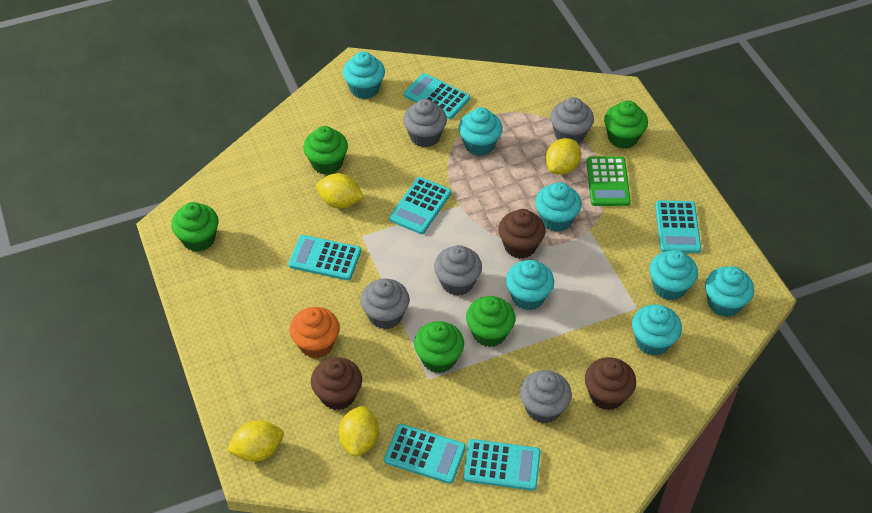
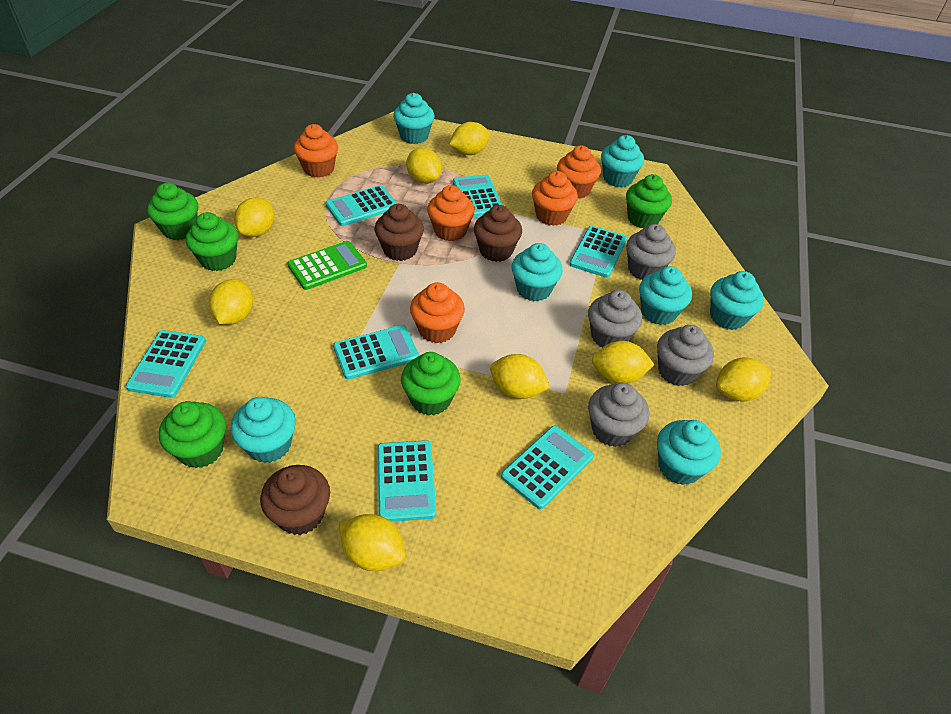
grey cupcake: [360,279,410,329] [403,99,447,147] [434,245,482,296] [520,370,572,423] [550,97,594,144] = 5 -> [588,290,642,347] [588,383,649,447] [626,224,676,280] [657,325,714,386] = 4
orange cupcake: [290,307,340,358] = 1 -> [294,124,338,178] [410,282,465,343] [427,185,475,241] [532,171,578,226] [557,146,601,199] = 5
turquoise calculator: [288,235,361,280] [384,424,466,484] [389,177,451,234] [404,73,470,119] [463,439,541,491] [655,200,701,253] = 6 -> [126,330,206,398] [326,185,397,226] [333,325,419,379] [377,440,436,522] [453,174,502,217] [501,425,594,509] [569,226,627,278] = 7
yellow lemon: [227,420,283,462] [316,173,364,208] [339,405,379,457] [545,138,581,175] = 4 -> [209,279,253,325] [234,197,275,237] [339,514,405,571] [406,148,441,184] [449,122,490,155] [490,354,550,399] [592,341,655,383] [716,357,771,402] = 8

